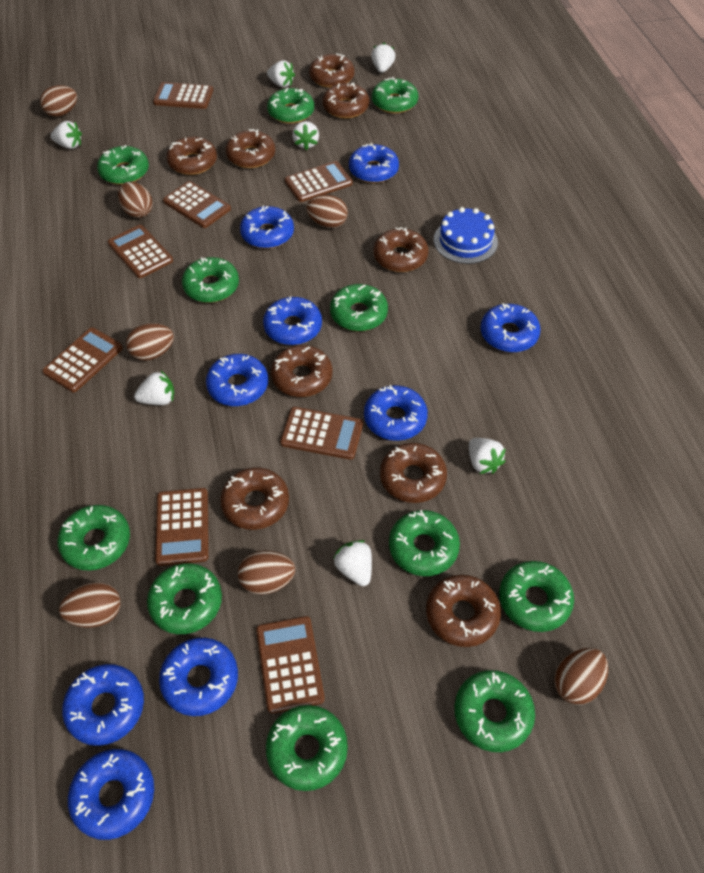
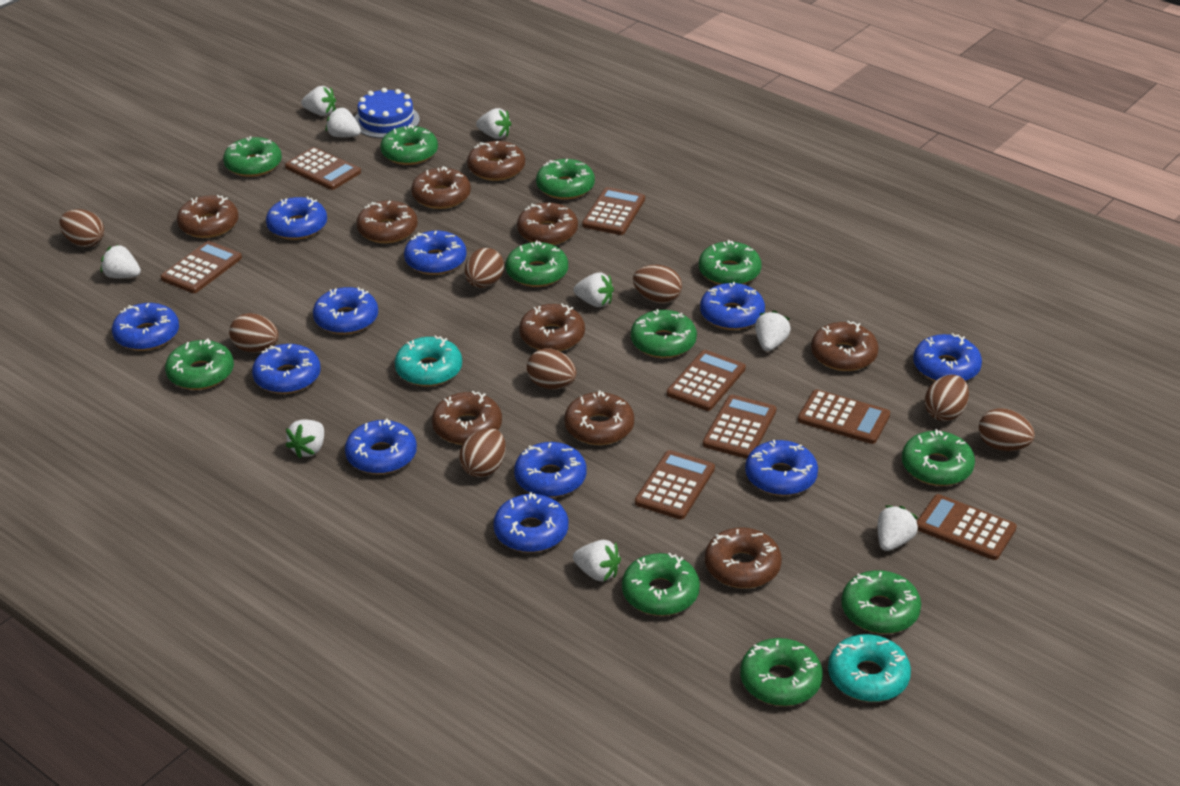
blue donut: [62,664,144,746] [68,749,154,840] [159,638,238,716] [206,354,268,406] [240,206,294,249] [263,297,322,345] [349,143,399,183] [364,385,428,441] [480,303,541,352] = 9 -> [112,303,179,351] [252,344,321,394] [266,197,327,240] [313,287,378,334] [345,418,417,474] [404,231,466,275] [493,492,568,553] [514,442,587,498] [700,282,765,330] [745,440,818,496] [913,333,982,381] = 11
brown donut: [166,137,217,175] [220,467,289,530] [225,129,275,168] [271,345,332,397] [309,53,355,88] [323,82,369,118] [373,227,428,272] [380,443,447,503] [426,575,501,647] = 9 -> [177,195,239,238] [356,201,418,243] [411,166,471,209] [432,391,502,445] [467,141,525,181] [517,203,578,245] [519,303,585,351] [564,391,634,445] [705,528,782,588] [811,321,879,371] = 10
brown egg: [40,85,77,117] [59,582,121,628] [118,181,153,218] [126,323,174,361] [238,551,295,595] [306,195,348,228] [554,648,608,705] = 7 -> [59,209,104,247] [229,313,279,353] [459,428,506,477] [465,248,504,288] [527,348,577,390] [633,265,682,304] [925,375,969,421] [979,408,1035,451] = 8
turquoise donut: none = 0 -> [395,335,462,386] [828,634,911,702] = 2
white strawberry: [51,121,82,149] [134,371,174,405] [267,61,295,87] [292,121,319,150] [333,540,372,586] [371,43,395,73] [469,438,506,474] = 7 -> [101,245,141,278] [285,419,324,458] [301,86,336,116] [326,107,361,137] [476,108,511,139] [573,272,614,307] [573,540,621,581] [755,310,791,351] [878,506,918,551] = 9

